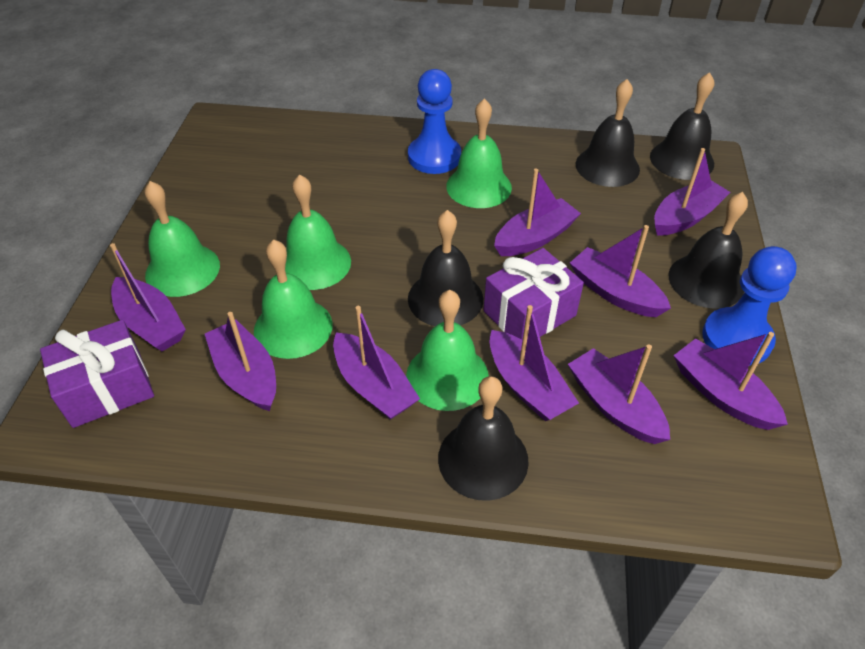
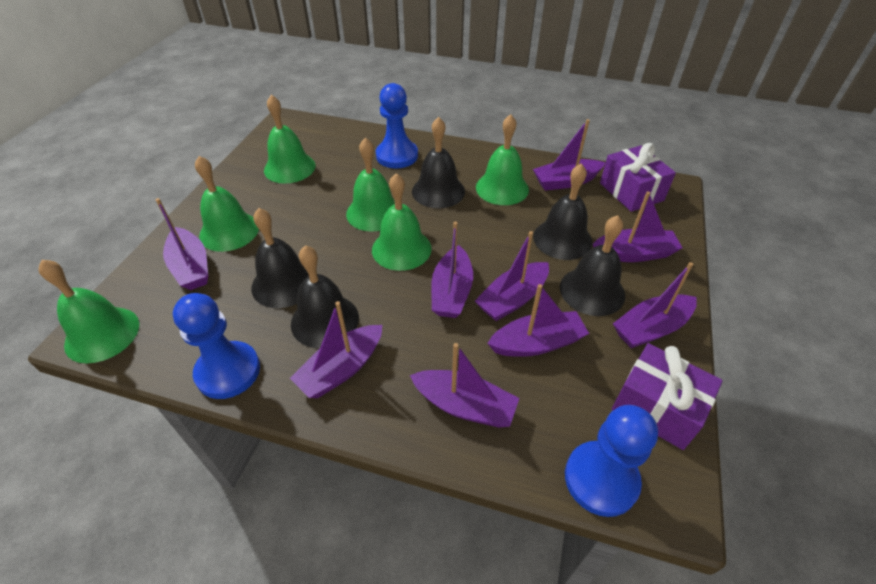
blue pawn: [408,69,461,174] [702,246,797,366] = 2 -> [173,293,260,399] [376,83,418,168] [565,405,658,517] = 3
green bell: [145,181,220,297] [254,239,332,359] [285,174,351,290] [406,290,489,411] [446,99,512,208] = 5 -> [39,260,139,364] [195,156,259,252] [264,95,316,183] [346,138,395,232] [372,173,432,271] [476,114,529,205] = 6

